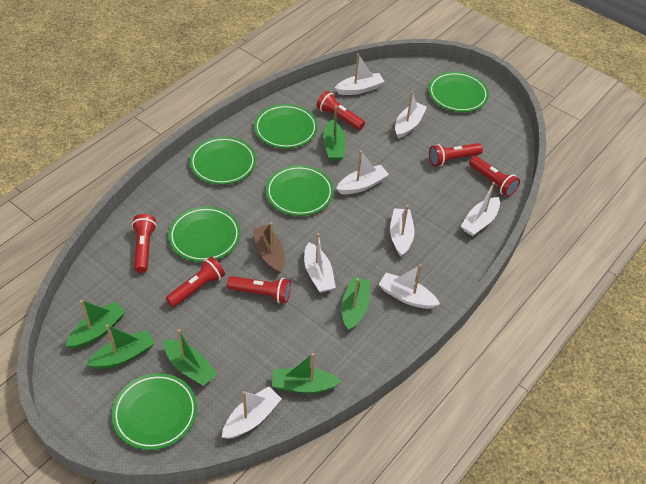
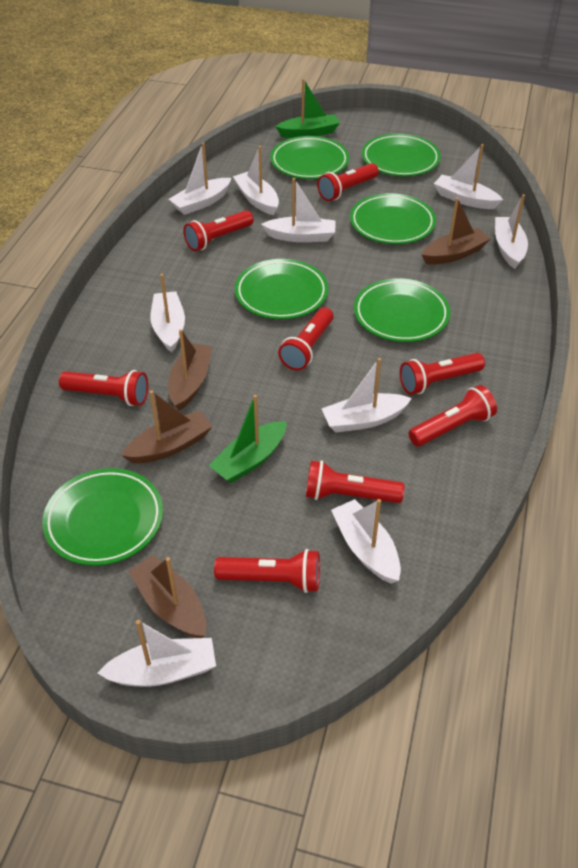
brown boat: [253,223,285,274] = 1 -> [121,390,213,463] [129,555,206,638] [168,329,212,411] [422,198,490,265] = 4
green boat: [66,300,126,349] [86,324,155,369] [163,329,217,386] [272,353,342,394] [323,106,346,161] [341,277,370,331] = 6 -> [208,395,287,483] [275,78,340,138] = 2
red flashlight: [132,214,157,273] [166,257,225,307] [227,276,291,303] [317,91,365,130] [429,143,483,166] [469,156,520,197] = 6 -> [59,370,148,406] [183,210,254,251] [214,549,320,593] [278,307,334,371] [306,460,404,503] [317,163,379,201] [400,353,485,395] [409,385,497,446] = 8
white boat: [222,386,282,439] [304,233,336,293] [335,53,385,95] [336,151,389,194] [378,264,440,309] [390,205,415,257] [395,91,427,139] [461,182,500,236] = 8 -> [98,620,216,687] [151,274,185,353] [169,142,231,215] [233,146,279,215] [261,178,336,242] [322,358,412,433] [331,499,401,584] [434,144,503,209] [495,194,528,269] = 9

